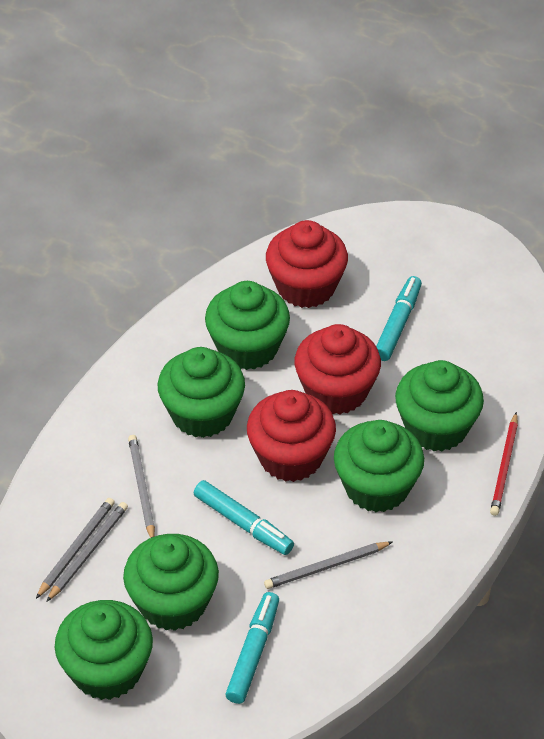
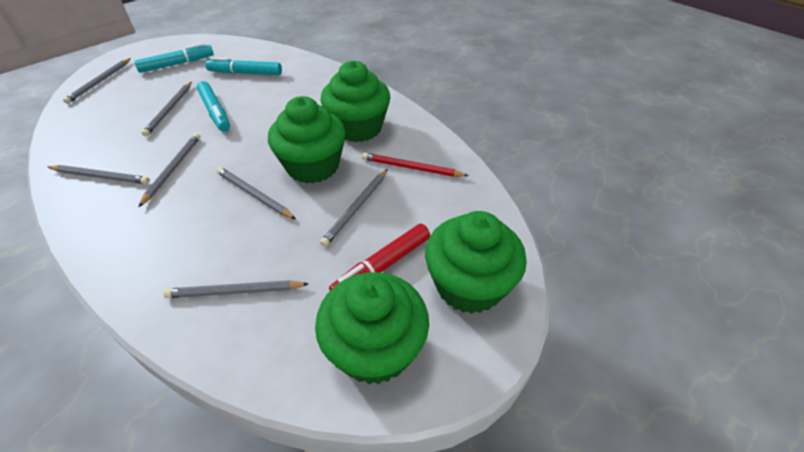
green cupcake: [55,600,153,700] [123,534,219,631] [158,347,245,438] [205,281,290,370] [334,420,424,512] [395,360,484,451] = 6 -> [268,96,346,184] [315,272,429,384] [320,61,390,142] [425,211,527,314] = 4
grey pencil: [36,498,115,599] [46,502,128,602] [128,435,155,538] [264,542,392,589] = 4 -> [48,165,150,184] [63,58,131,104] [138,133,200,207] [141,82,192,137] [163,280,309,298] [216,167,296,219] [320,169,388,247] = 7
red cupcake: [247,390,336,482] [266,220,348,308] [294,324,381,414] = 3 -> none = 0
red marker: none = 0 -> [329,224,430,290] = 1

